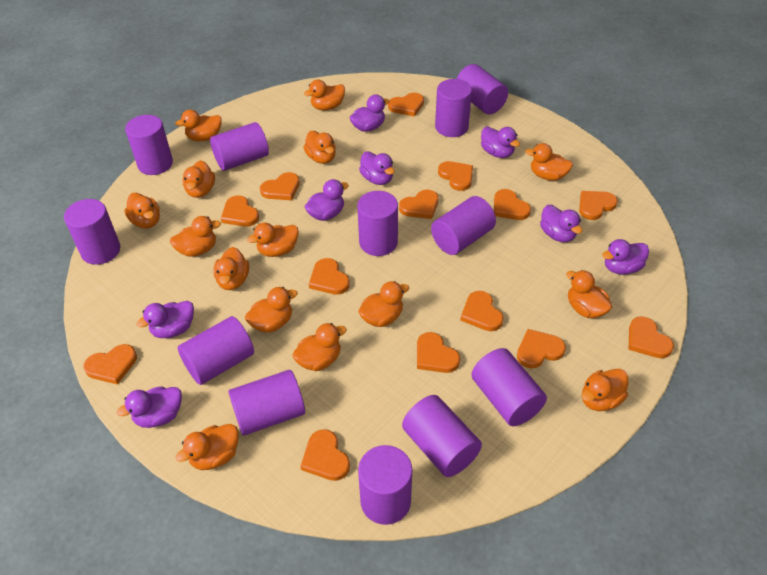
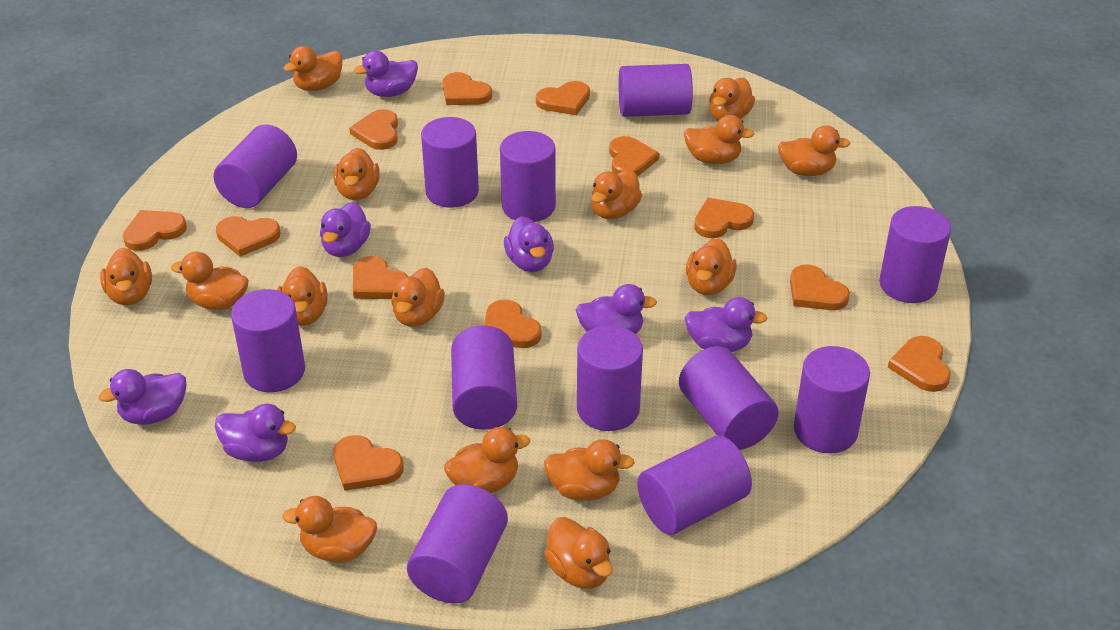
orange heart: [84,344,137,385] [221,195,259,227] [260,172,300,200] [300,429,350,481] [309,258,350,295] [388,93,424,117] [399,190,438,219] [417,332,460,373] [438,161,473,191] [461,291,504,331] [494,189,531,220] [517,329,566,369] [579,191,618,220] [629,317,674,358] = 14 -> [123,210,187,251] [216,216,280,257] [333,435,404,491] [349,109,398,150] [353,256,408,299] [442,72,492,105] [484,299,542,348] [536,81,590,115] [609,136,659,176] [694,198,754,238] [790,264,850,310] [888,336,951,392] = 12
purple duck: [117,386,182,428] [137,301,194,338] [305,179,349,221] [349,94,390,132] [359,151,395,185] [481,126,520,158] [540,205,582,242] [602,239,649,275] = 8 -> [98,369,186,425] [215,404,296,462] [320,202,371,257] [354,51,418,97] [504,216,554,272] [576,284,657,334] [685,297,768,352] = 7

